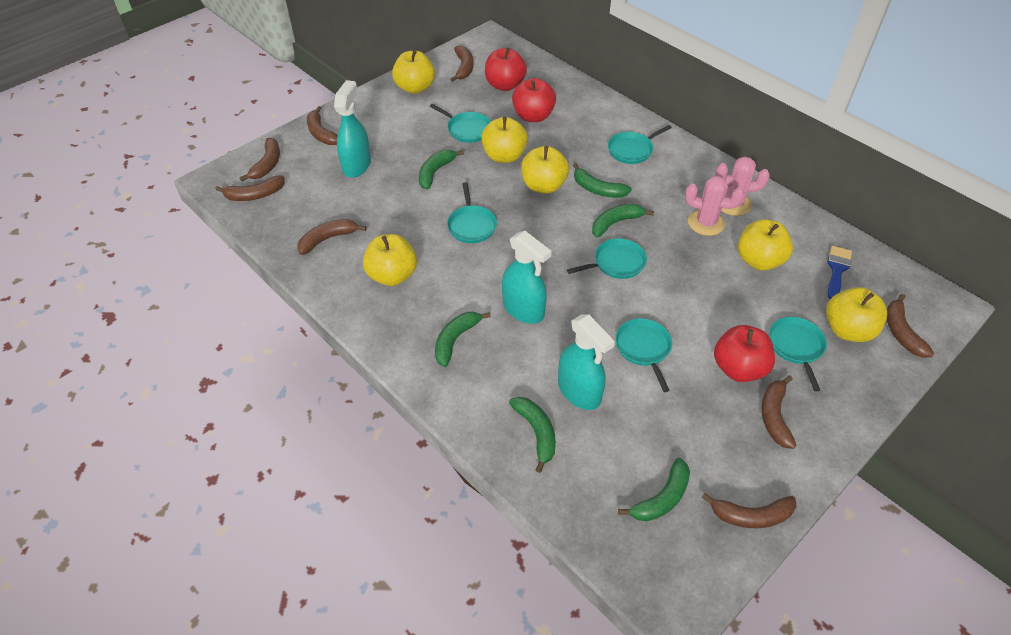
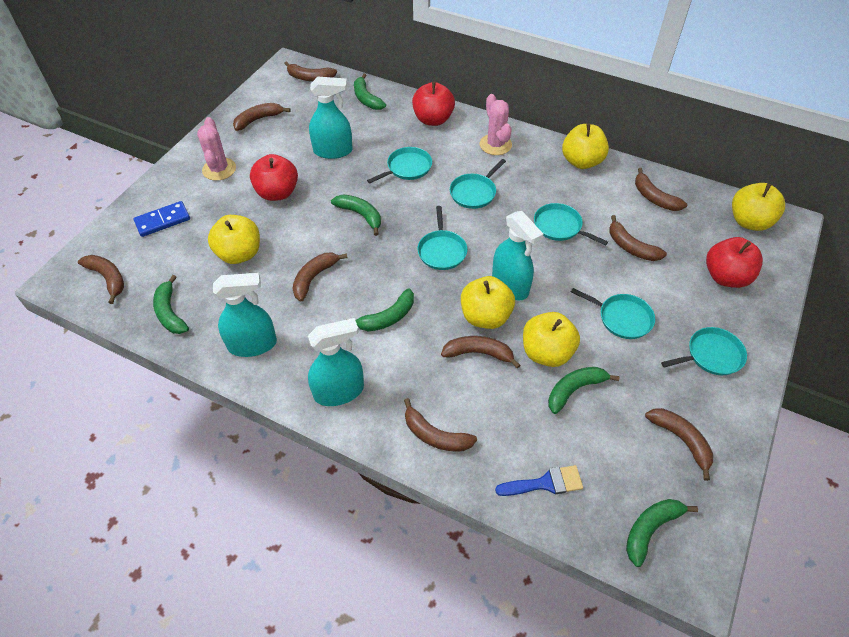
blue domino: none = 0 -> [133,201,190,237] = 1
brown banana: [215,175,285,201] [240,138,280,182] [297,219,366,255] [307,106,338,145] [450,45,474,82] [702,493,797,528] [761,375,796,449] [887,294,934,358] = 8 -> [78,255,124,304] [233,103,290,131] [284,61,337,82] [292,253,347,301] [404,398,477,452] [441,336,521,369] [609,215,667,261] [635,168,687,211] [645,408,713,481] = 9
turquoise spray bottle: [334,80,371,178] [502,231,551,324] [558,314,615,410] = 3 -> [213,273,277,357] [308,318,364,406] [309,77,353,159] [492,211,543,300] = 4
yellow apple: [363,234,417,286] [392,51,435,94] [481,117,528,163] [521,146,569,193] [738,219,793,271] [826,287,887,342] = 6 -> [208,215,260,264] [461,276,515,329] [523,312,580,367] [562,123,609,169] [732,183,785,231] = 5

